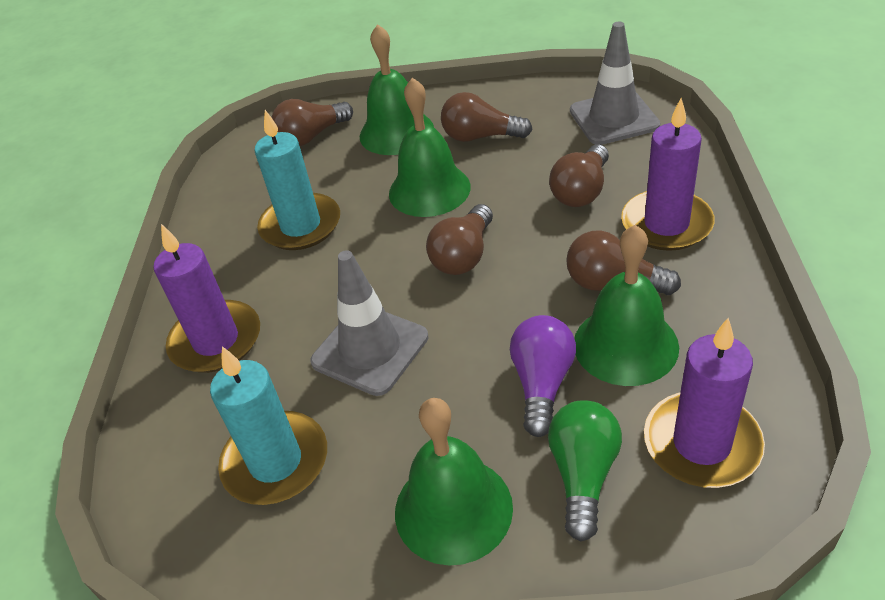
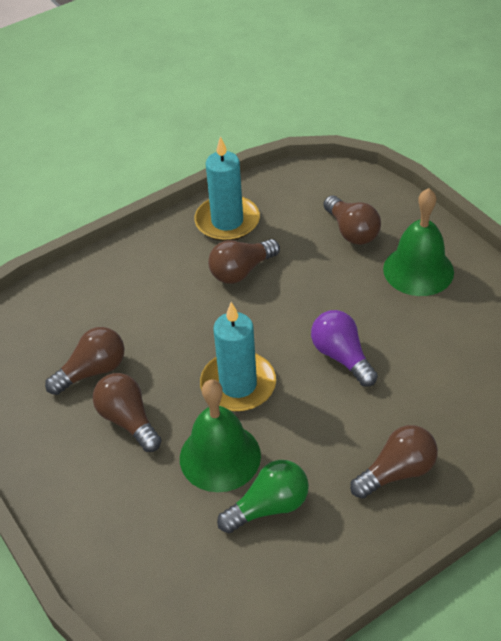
green bell: [360,24,434,155] [389,78,471,217] [395,398,513,565] [574,225,679,386] = 4 -> [180,379,261,492] [383,188,454,296] = 2
grey traffic cone: [310,250,428,396] [570,22,660,145] = 2 -> none = 0
purple candle: [154,224,260,373] [621,98,715,251] [644,318,765,488] = 3 -> none = 0

